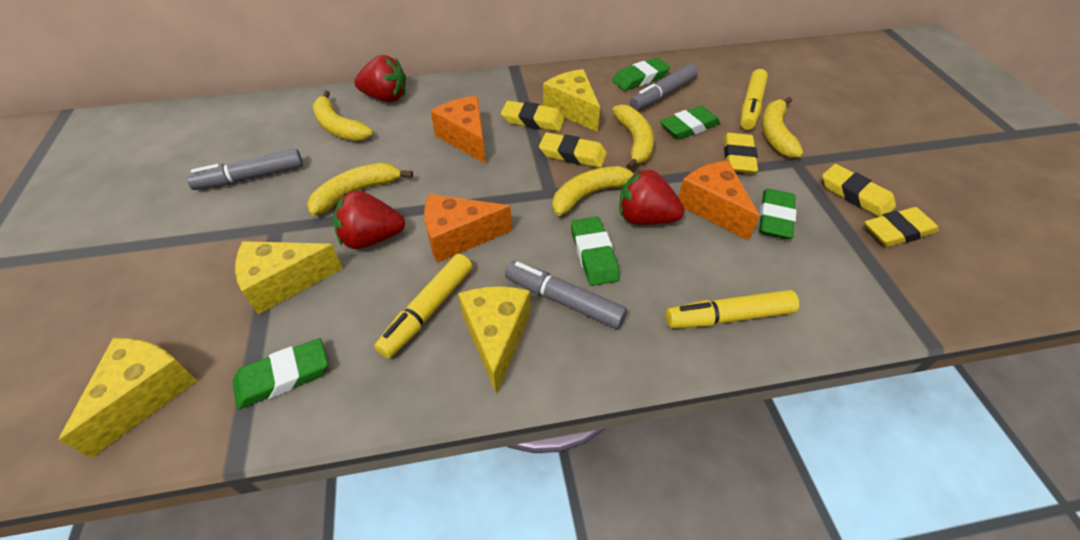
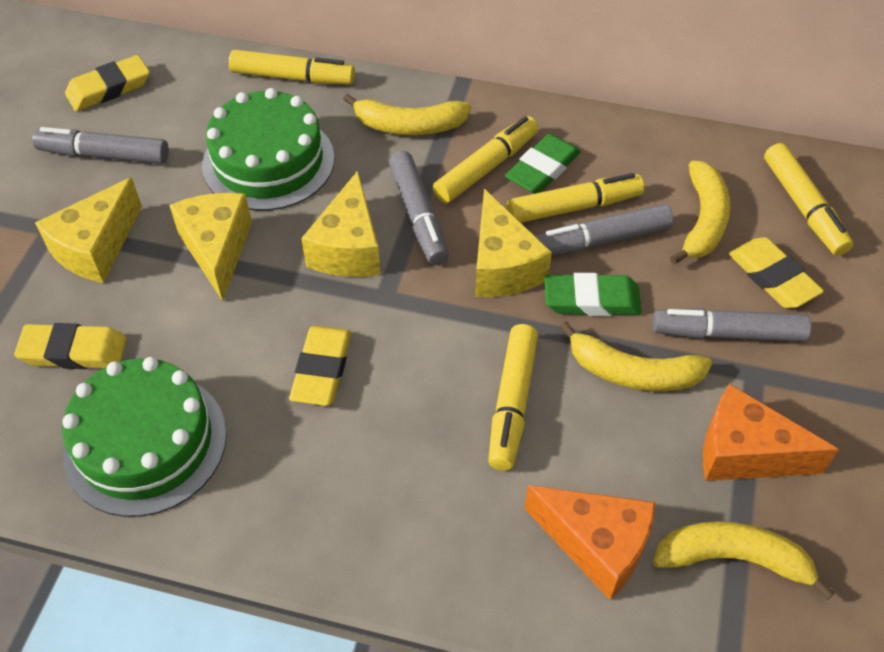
green cake: none = 0 -> [62,357,227,517] [202,88,335,211] = 2
green eraser: [233,338,328,409] [571,216,620,286] [612,58,670,91] [660,106,720,139] [759,189,796,239] = 5 -> [505,134,581,194] [544,273,642,316] = 2
grey marker: [186,149,303,190] [505,261,627,329] [630,64,698,111] = 3 -> [32,127,169,164] [389,151,449,265] [535,204,674,255] [652,308,812,342] = 4
orange cheese: [424,194,512,263] [431,96,485,163] [678,160,760,241] = 3 -> [524,485,656,600] [703,384,839,481] = 2
red strawberry: [333,191,405,249] [354,55,406,102] [619,170,685,225] = 3 -> none = 0
yellow banana: [307,163,413,216] [313,90,373,141] [552,166,634,216] [612,104,654,170] [762,97,804,158] = 5 -> [343,93,471,135] [559,321,712,391] [653,521,835,600] [670,161,730,265] = 4
yellow eraser: [501,101,565,131] [539,133,607,168] [724,133,758,174] [822,164,896,217] [864,207,939,247] = 5 -> [14,323,127,369] [65,55,150,111] [289,326,352,406] [729,237,824,308] = 4
yellow marker: [374,254,472,359] [666,290,799,328] [740,69,768,130] = 3 -> [229,50,355,85] [433,116,539,203] [488,324,538,471] [507,173,644,223] [764,143,853,256] = 5

